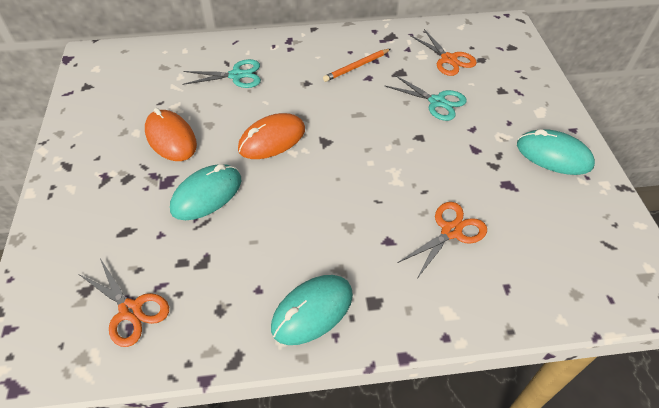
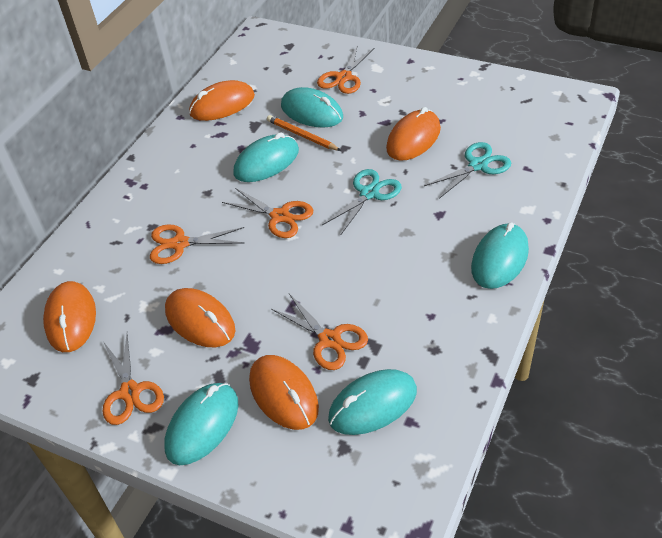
orange mouse: [145,108,197,161] [238,113,305,159] = 2 -> [43,281,96,352] [165,288,235,347] [189,80,255,121] [249,355,319,430] [386,107,441,161] = 5
orange scissors: [78,258,169,347] [397,202,487,278] [410,29,477,76] = 3 -> [103,334,164,425] [150,224,244,264] [222,188,313,238] [271,294,368,370] [317,45,375,94] = 5
turquoise mouse: [170,164,241,220] [271,275,353,345] [517,129,595,175] = 3 -> [164,383,238,465] [234,132,299,182] [281,87,343,128] [328,369,417,435] [471,222,529,289] = 5

